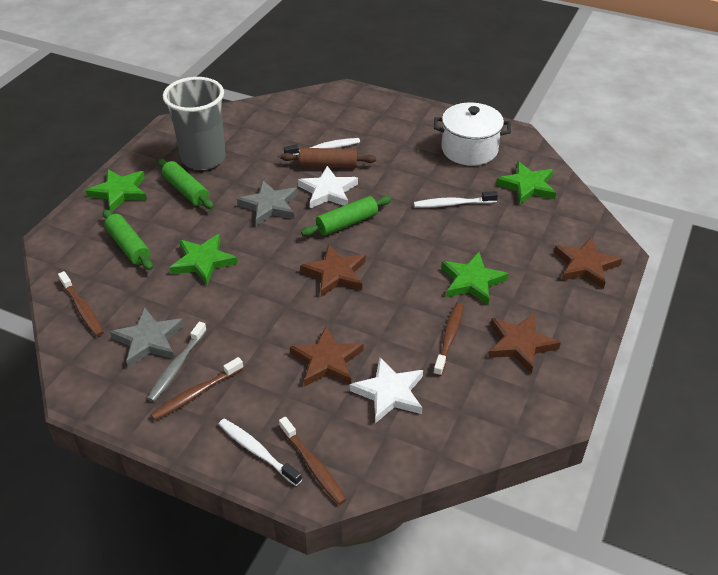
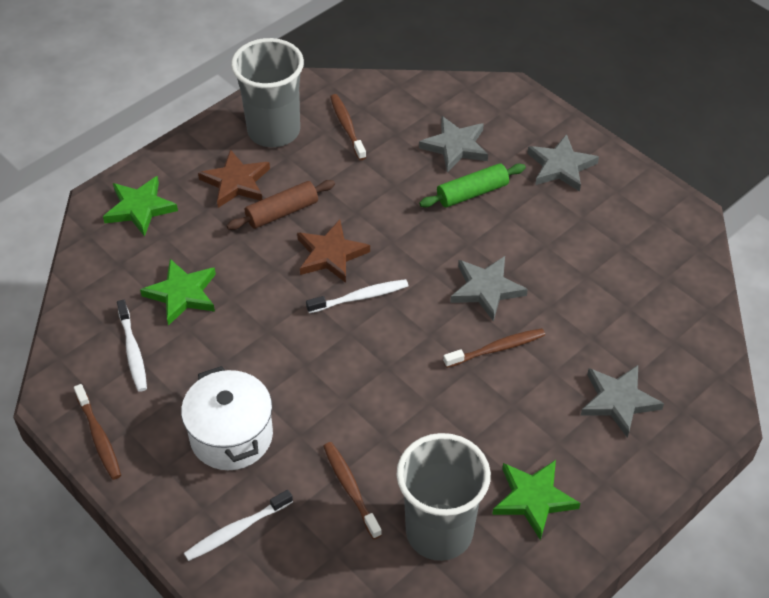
brown star: [290,326,363,387] [300,244,366,297] [488,314,561,374] [554,237,622,289] = 4 -> [198,149,270,208] [297,220,370,283] = 2
green rolling pin: [103,209,153,270] [158,159,214,209] [301,196,391,236] = 3 -> [419,163,526,208] = 1
green star: [85,169,147,212] [170,234,238,285] [441,252,509,305] [496,161,556,205] = 4 -> [103,176,178,237] [140,259,216,326] [492,460,581,540] = 3
grey cup: [163,77,226,170] = 1 -> [231,38,304,147] [397,433,491,561] = 2
grey star: [110,307,184,367] [237,181,298,226] = 2 -> [419,116,488,173] [450,256,528,321] [527,134,599,192] [581,365,664,438] = 4
grey toothbrush: [147,322,207,402] = 1 -> none = 0
white star: [298,166,358,208] [350,357,423,423] = 2 -> none = 0

